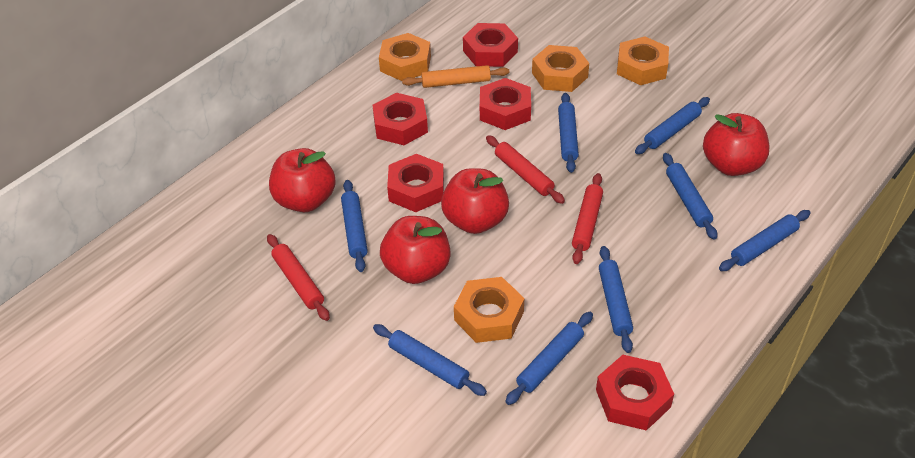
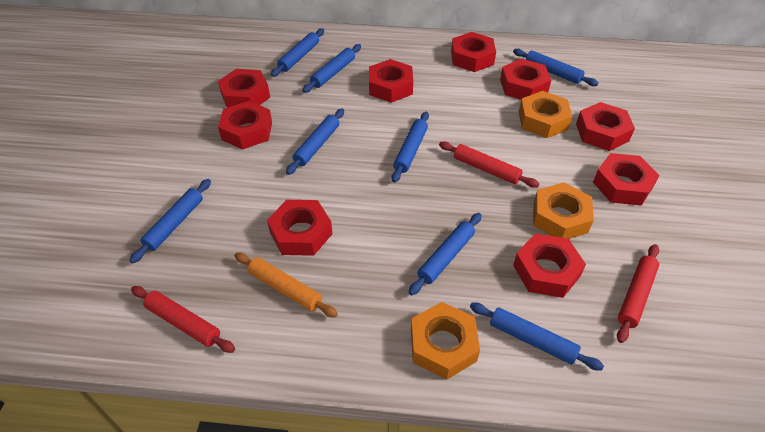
orange nut: [379,33,431,81] [454,277,524,343] [532,45,589,92] [617,36,669,85] = 4 -> [411,302,480,380] [519,91,573,138] [533,182,594,239] = 3
red apple: [269,148,336,212] [380,216,451,284] [441,168,509,234] [703,113,769,176] = 4 -> none = 0
red nut: [372,93,428,145] [387,154,444,212] [463,23,518,67] [480,78,531,130] [596,355,674,431] = 5 -> [218,69,270,108] [218,101,272,149] [267,200,332,256] [369,59,413,103] [451,32,496,72] [500,59,551,99] [513,233,586,298] [576,102,635,151] [593,153,659,206] = 9

